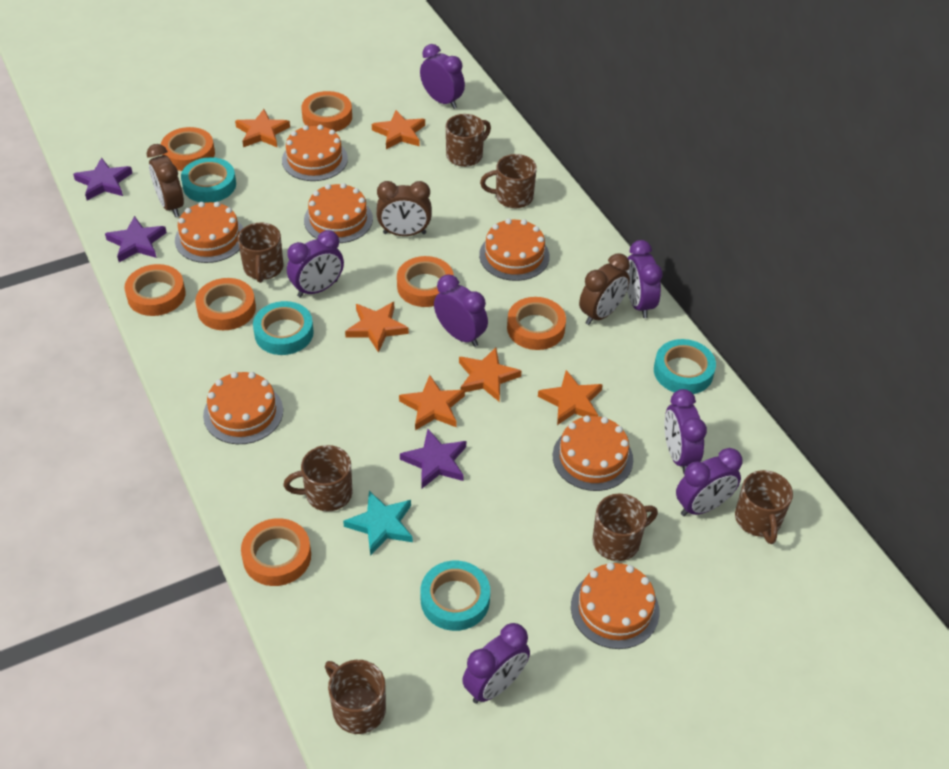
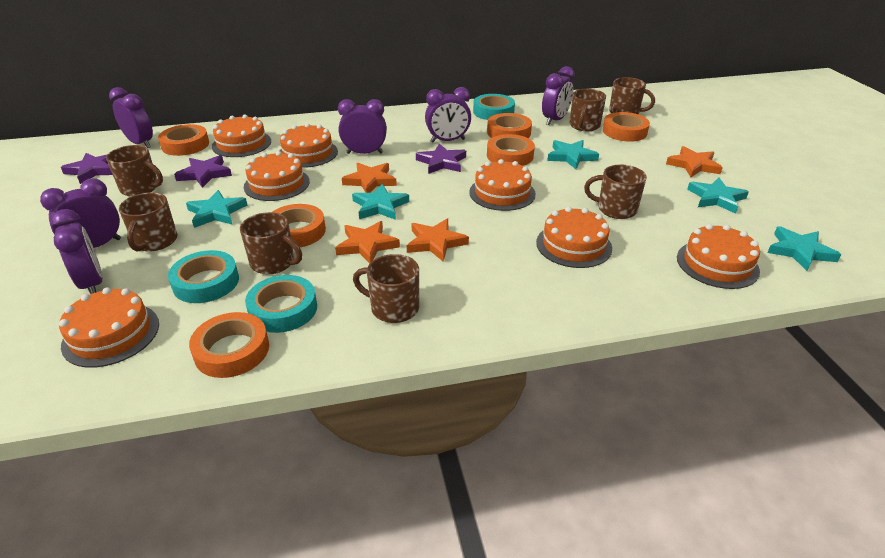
brown clock: [147,144,184,217] [377,181,432,236] [579,253,630,325] = 3 -> none = 0
orange star: [235,109,290,147] [345,302,409,353] [372,110,425,149] [399,375,465,430] [459,348,521,402] [538,370,603,425] = 6 -> [335,221,400,263] [342,162,397,193] [407,219,469,262] [666,146,723,177] = 4
orange tape: [125,264,186,316] [161,127,215,171] [195,278,256,330] [241,518,311,586] [301,91,352,132] [397,256,454,307] [507,297,566,350] = 7 -> [158,124,209,156] [189,312,269,378] [273,204,326,247] [487,113,532,138] [487,134,535,166] [603,112,650,142] = 6
purple clock: [287,230,344,297] [420,44,465,109] [434,275,488,347] [462,623,530,704] [625,240,663,318] [664,389,707,473] [676,448,743,516] = 7 -> [40,178,121,248] [51,209,103,294] [109,87,153,148] [338,99,387,154] [425,87,471,142] [542,66,575,125] = 6
turquoise star: [343,491,413,556] = 1 -> [186,190,248,228] [352,184,409,220] [547,140,599,169] [687,178,749,214] [767,226,841,271] = 5
turquoise tape: [181,157,236,203] [253,301,314,355] [421,561,490,631] [654,339,716,394] = 4 -> [168,250,239,303] [245,275,317,333] [473,94,515,120] = 3

